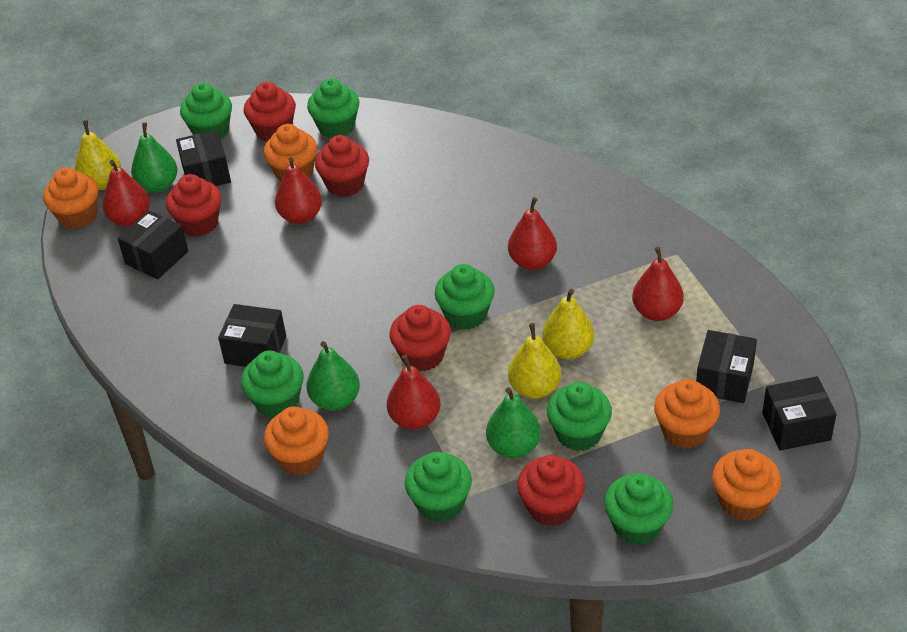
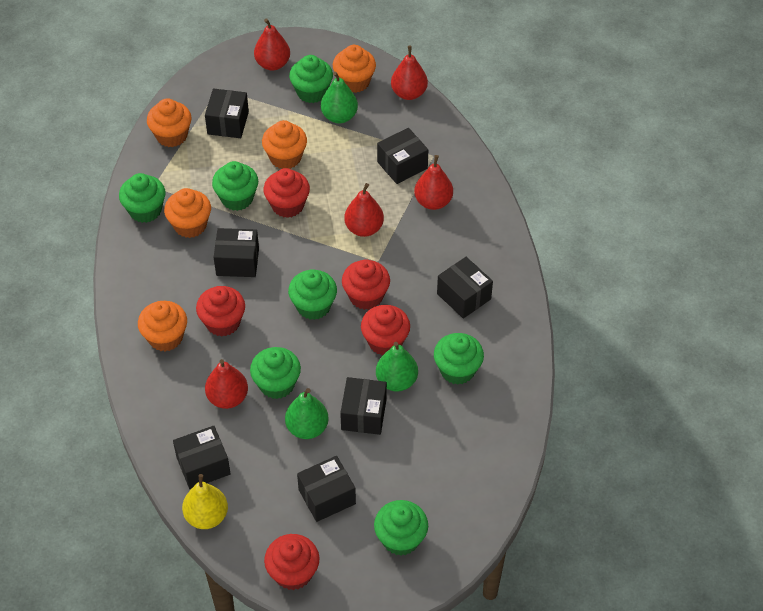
black box: [117,210,188,279] [176,130,231,186] [218,304,286,367] [696,330,757,403] [762,376,837,451] = 5 -> [173,426,231,489] [205,89,249,138] [214,228,259,277] [297,456,356,522] [340,377,387,435] [377,128,428,184] [437,257,493,319] = 7
yellow pear: [75,120,121,190] [508,323,561,399] [542,289,594,359] = 3 -> [182,474,228,529] = 1

